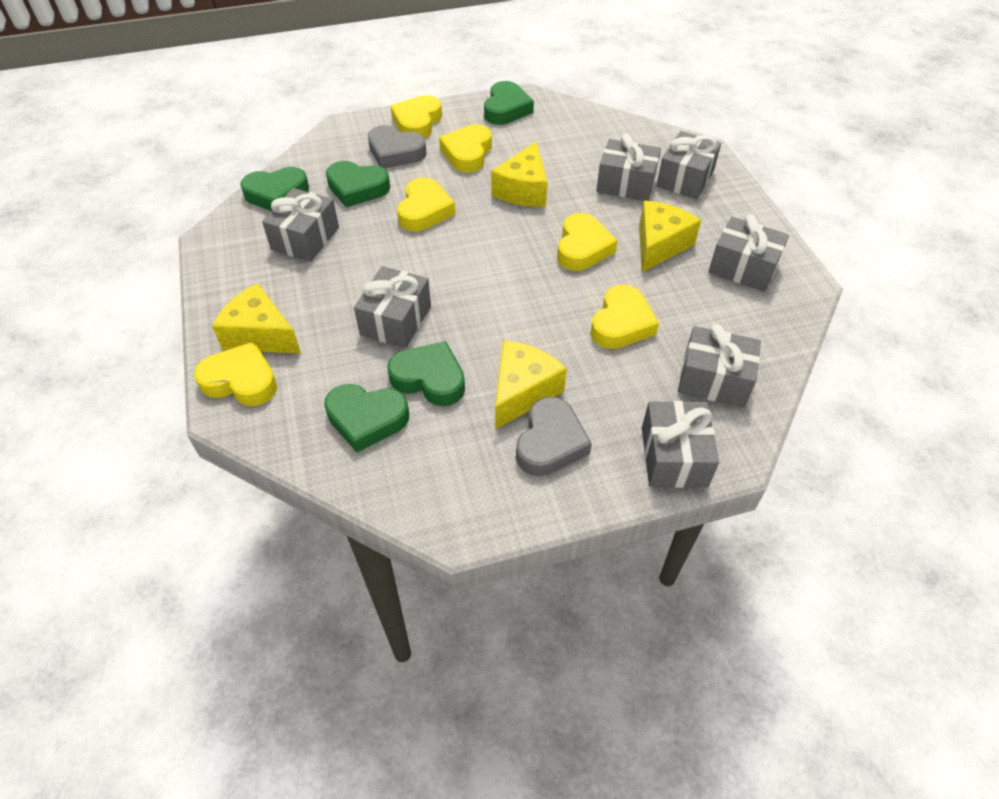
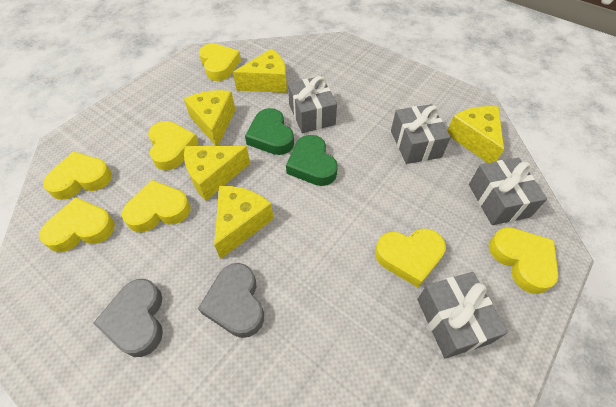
green heart: [240,167,309,211] [324,384,409,452] [326,161,390,207] [387,341,465,406] [484,81,534,125] = 5 -> [245,108,294,155] [286,135,338,186] = 2
grey gift: [262,188,339,262] [354,266,431,348] [596,134,661,201] [642,401,719,488] [656,131,721,199] [678,324,761,407] [708,214,789,292] = 7 -> [288,76,337,133] [391,104,451,164] [417,272,508,359] [469,158,547,225] = 4
yellow cheese: [212,283,301,354] [491,142,547,207] [495,340,567,429] [639,201,701,272] = 4 -> [184,90,235,146] [184,146,250,201] [214,186,274,259] [233,49,287,93] [447,106,504,163] = 5
yellow heart: [194,342,277,406] [391,95,442,138] [397,178,455,231] [439,124,492,173] [557,213,618,271] [591,285,659,349] = 6 -> [39,197,115,252] [43,151,112,200] [122,180,191,233] [148,121,199,170] [199,43,241,81] [375,228,446,287] [489,227,558,294] = 7

